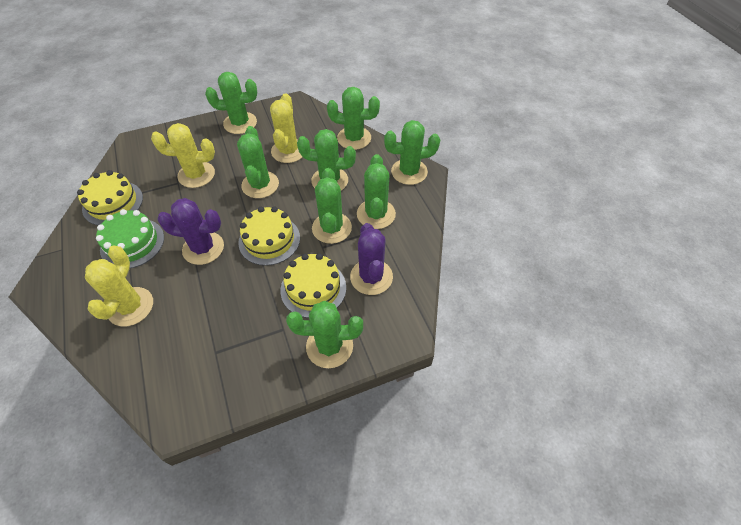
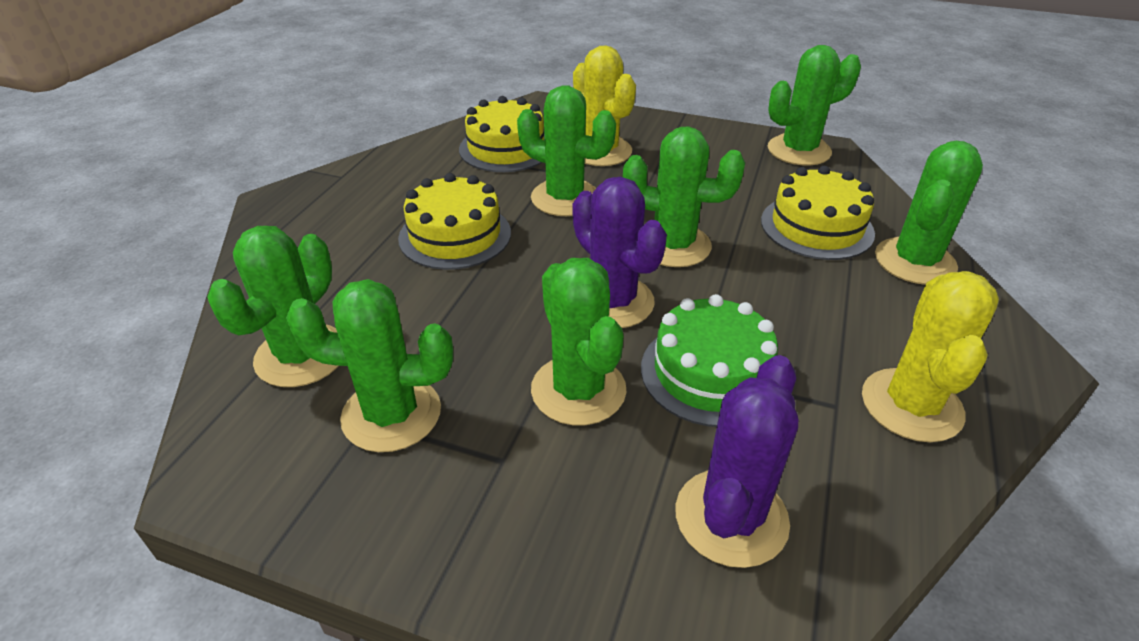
green cactus: [205,72,257,134] [237,126,279,198] [286,301,363,368] [297,129,356,191] [312,168,352,244] [327,87,380,150] [357,154,396,229] [384,120,440,185] = 8 -> [207,226,338,387] [286,279,453,452] [517,85,616,216] [531,258,626,425] [623,126,745,267] [768,45,861,166] [875,141,983,285] = 7
yellow cactus: [85,245,153,326] [151,123,215,188] [270,93,302,163] = 3 -> [573,45,636,166] [862,271,999,442] = 2

